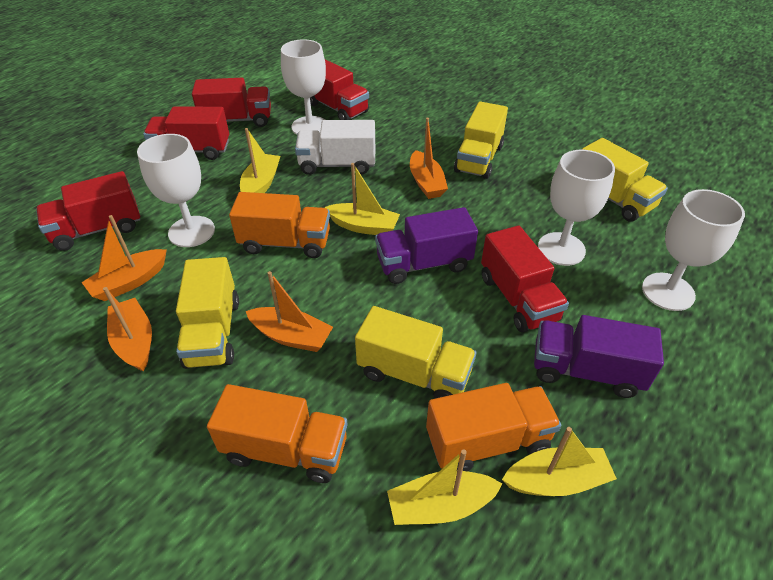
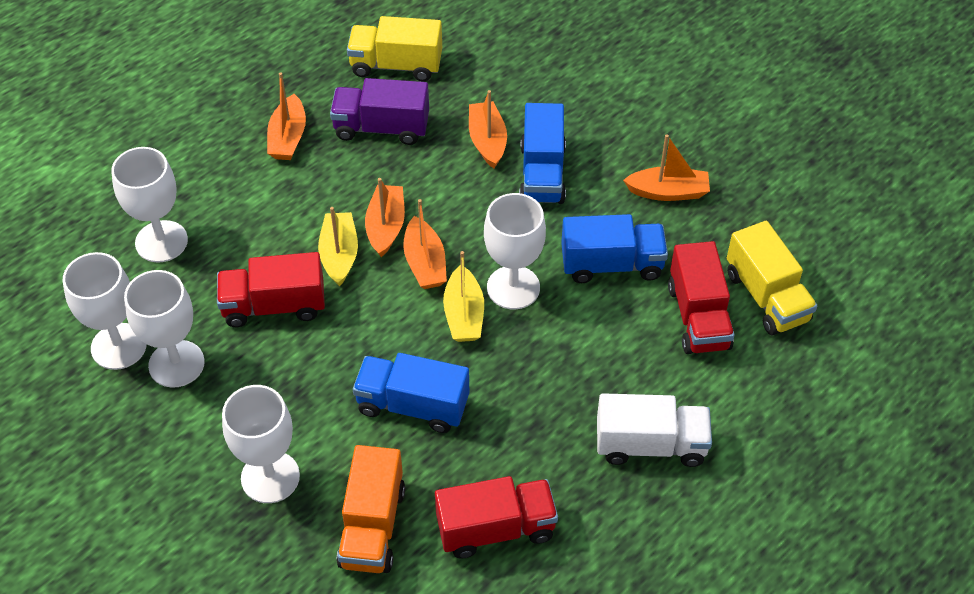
blue truck: none = 0 -> [353,353,469,433] [519,103,566,204] [561,214,668,283] = 3
orange boat: [81,215,167,301] [103,287,152,372] [246,271,333,352] [410,118,448,199] = 4 -> [267,72,306,160] [365,178,405,257] [403,199,447,289] [469,90,507,168] [623,134,710,201] = 5
orange truck: [207,384,348,483] [229,192,330,258] [426,383,561,472] = 3 -> [337,445,405,573] = 1
purple truck: [375,207,478,284] [534,315,664,398] = 2 -> [330,78,429,145] = 1
red truck: [36,171,141,251] [143,106,229,160] [192,78,271,127] [310,59,369,120] [481,225,569,333] = 5 -> [217,252,325,327] [435,476,558,559] [668,241,735,354] = 3
white goblet: [137,134,215,247] [281,39,326,135] [538,150,615,266] [642,189,745,311] = 4 -> [63,252,147,370] [111,147,188,263] [124,270,205,388] [222,385,300,503] [484,193,546,309] = 5
yellow boat: [240,128,280,193] [324,163,400,235] [387,449,502,525] [502,427,617,496] = 4 -> [318,207,358,287] [443,251,484,342] = 2
yellow truck: [176,257,239,369] [355,306,476,399] [454,101,508,179] [582,138,668,222] = 4 -> [347,16,442,81] [727,221,817,335] = 2

